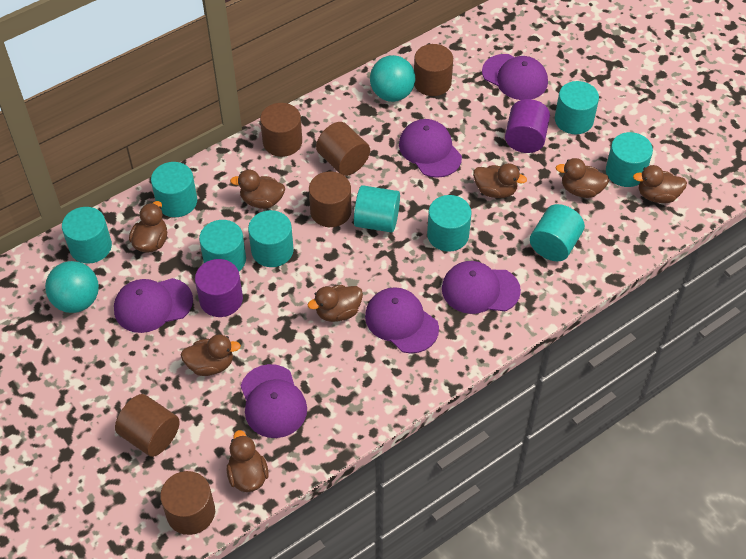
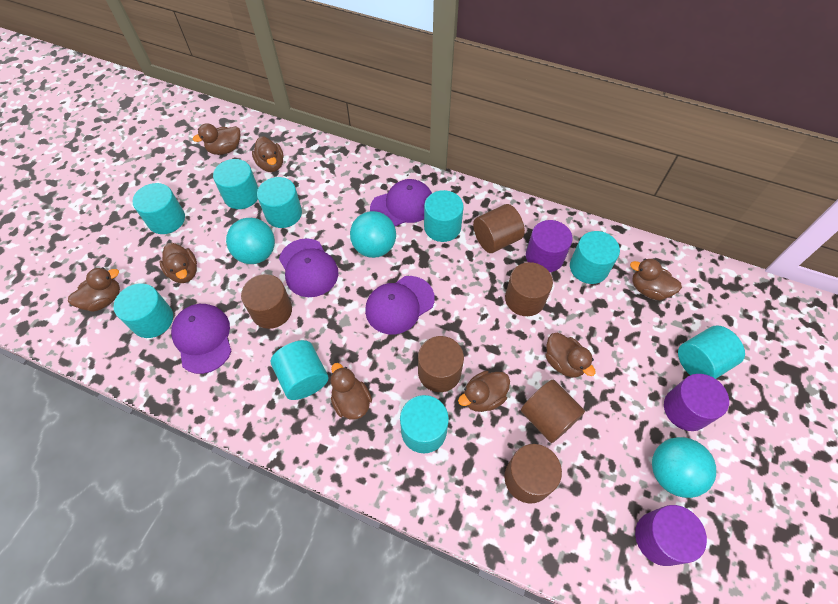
purple cap: [114,278,193,333] [241,364,307,438] [365,287,439,354] [399,119,462,178] [442,261,521,314] [482,54,548,100] = 6 -> [171,304,232,374] [279,238,338,297] [365,276,435,334] [370,179,432,226] = 4
purple cylinder: [195,259,243,317] [505,99,550,153] = 2 -> [526,220,573,272] [635,505,707,566] [664,374,729,431] = 3
turquoise ball: [45,261,99,313] [370,55,415,102] = 2 -> [226,218,275,264] [350,211,396,258] [652,437,716,498] = 3

